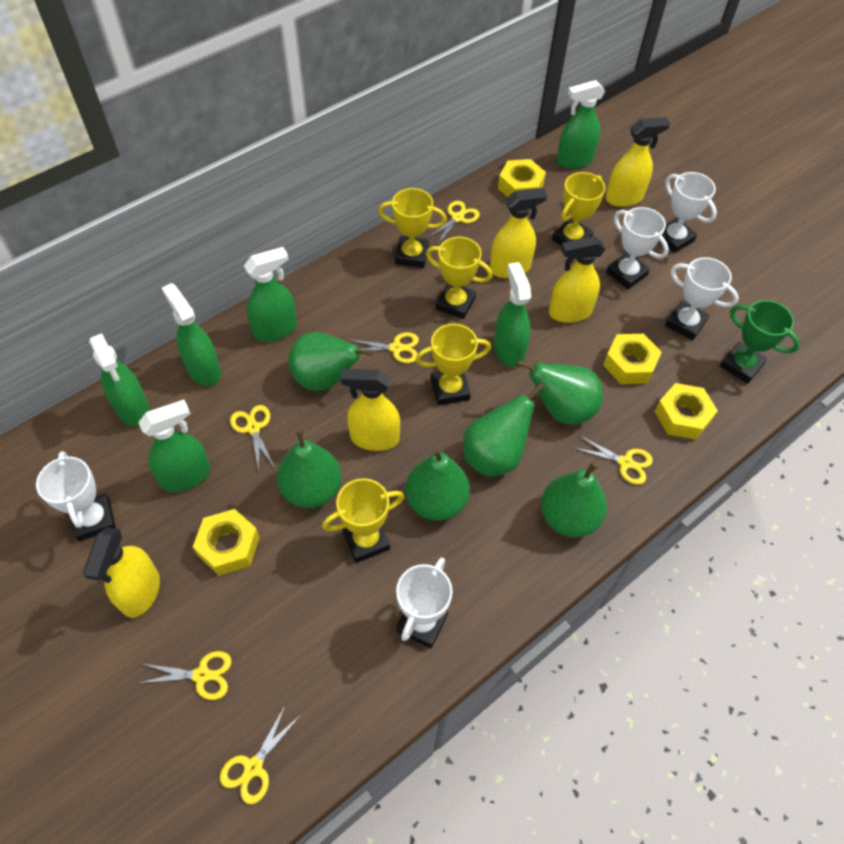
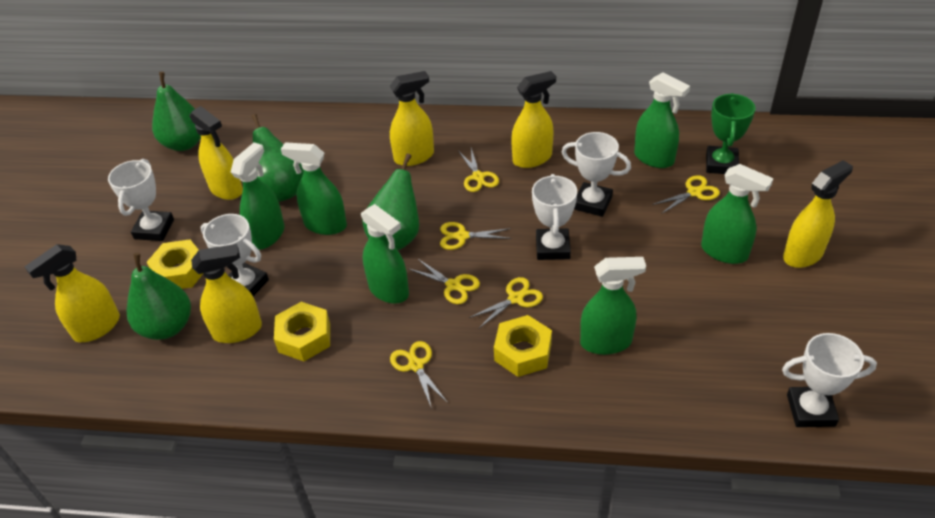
green pear: [277,429,342,508] [288,332,373,391] [405,447,470,521] [463,382,544,476] [516,360,603,425] [541,462,607,538] = 6 -> [127,253,191,340] [152,72,201,151] [252,114,304,202] [362,154,419,250] = 4
yellow nut: [193,509,260,576] [498,159,546,197] [603,334,662,384] [654,383,718,440] = 4 -> [147,239,203,289] [274,302,330,361] [494,315,552,377] = 3
yellow spray bottle: [83,527,160,618] [340,369,400,451] [490,188,547,278] [549,236,605,323] [606,117,670,207] = 5 -> [24,244,120,342] [190,106,243,200] [191,244,262,343] [390,71,434,166] [511,71,556,168] [783,160,853,268] = 6
yellow trophy: [322,478,404,563] [378,188,447,268] [415,324,491,405] [426,237,493,319] [552,172,605,246] = 5 -> none = 0

